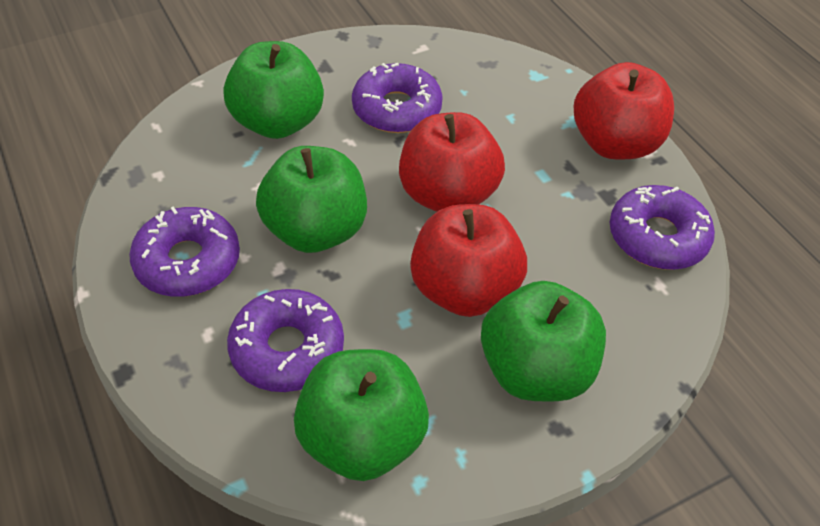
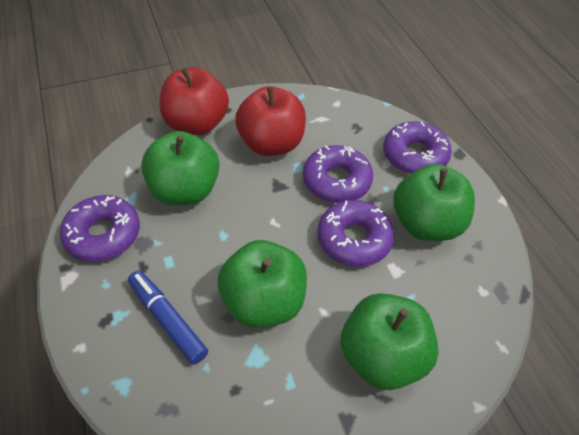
blue marker: none = 0 -> [128,270,208,365] = 1
red apple: [399,112,505,212] [410,204,527,317] [574,62,674,159] = 3 -> [159,67,229,135] [235,86,306,156] = 2

